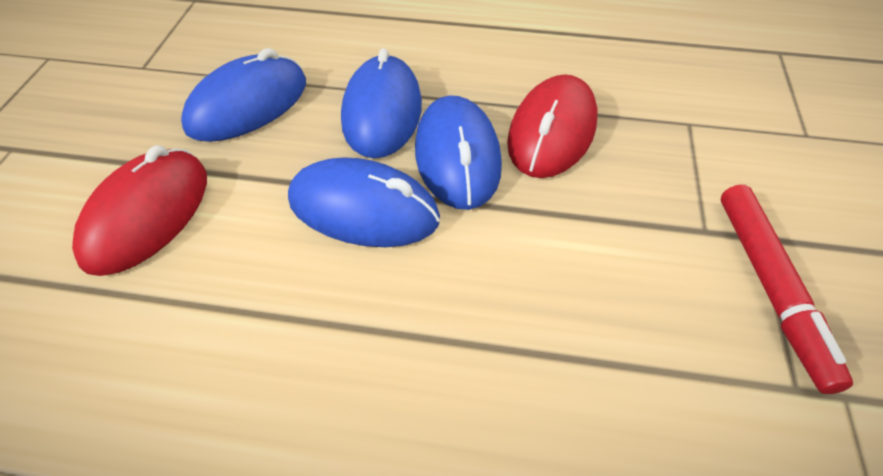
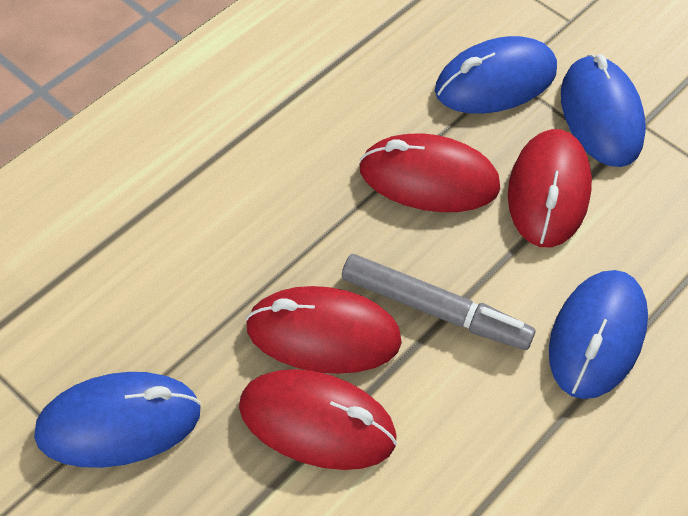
grey marker: none = 0 -> [342,254,536,350] = 1
red marker: [721,184,853,394] = 1 -> none = 0
red mouse: [72,146,207,276] [507,74,598,178] = 2 -> [239,369,397,470] [246,286,402,374] [359,134,500,212] [508,129,592,247] = 4

